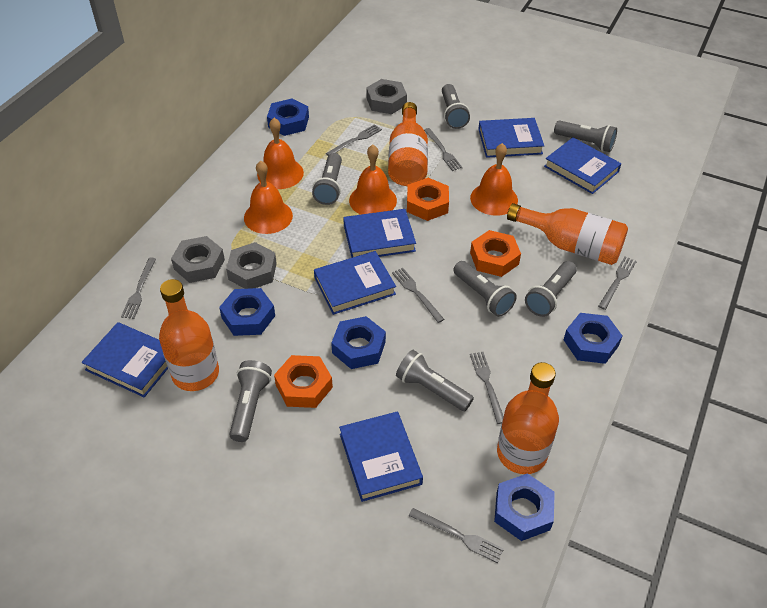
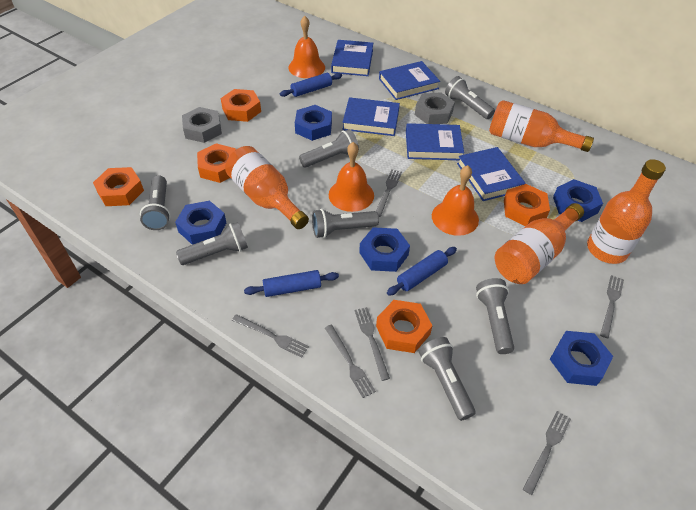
blue book: [81,322,168,397] [314,251,396,315] [339,411,423,502] [343,209,416,258] [478,118,544,158] [544,137,621,194] = 6 -> [331,40,373,76] [342,97,400,136] [379,61,440,100] [406,123,464,160] [457,147,526,201] = 5
blue rolling pin: none = 0 -> [244,270,339,297] [280,73,342,97] [387,247,457,296] = 3
grey fork: [121,258,156,319] [326,124,382,156] [392,268,444,323] [409,508,504,563] [424,128,462,171] [470,352,504,424] [598,256,637,310] = 7 -> [232,314,309,358] [325,325,376,398] [354,307,390,381] [376,169,402,217] [523,411,571,495] [600,275,624,338] = 6
grey nut: [171,236,225,283] [226,242,277,289] [366,79,407,114] = 3 -> [182,107,222,143] [415,92,455,124] = 2
orange bell: [244,161,293,234] [257,118,304,189] [349,145,397,215] [470,143,518,216] = 4 -> [288,16,325,78] [329,142,374,212] [432,165,479,236] = 3
orange nut: [274,355,333,408] [407,178,449,221] [470,230,521,277] = 3 -> [93,167,144,206] [197,143,236,183] [221,89,261,122] [376,300,433,353] [504,184,550,226] = 5

